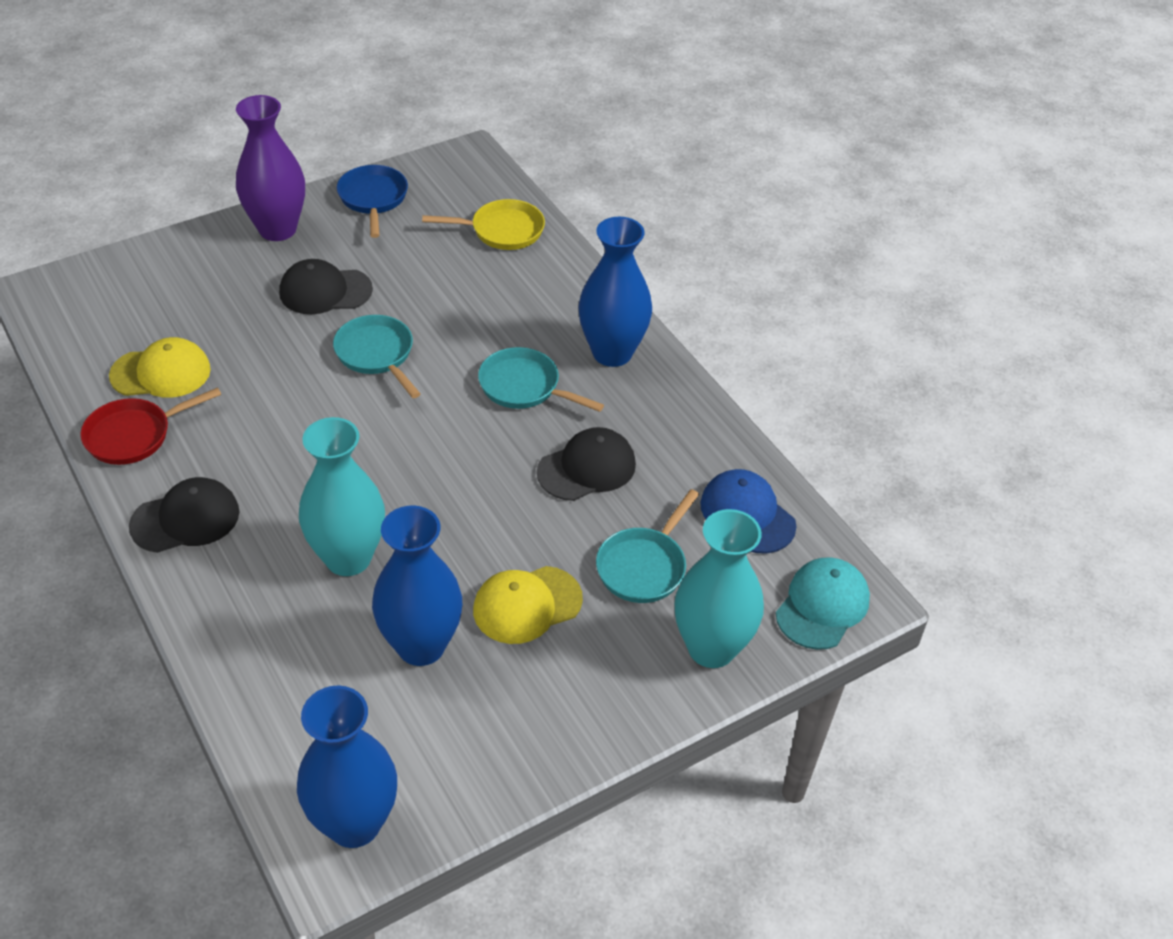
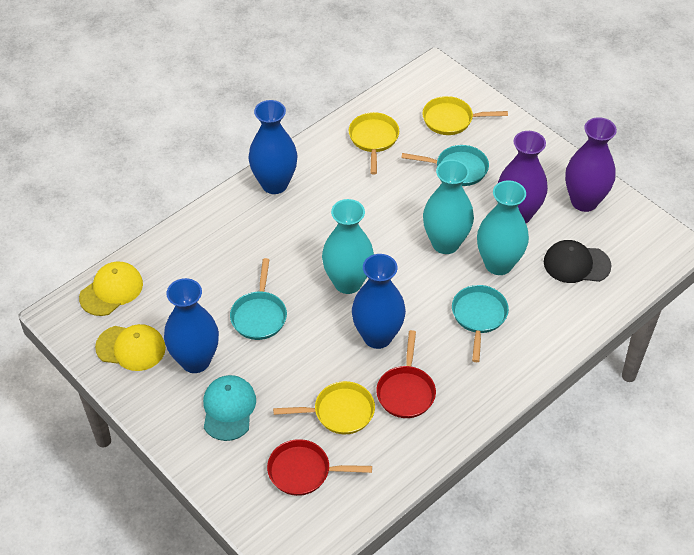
black cap: [129,477,239,553] [279,259,373,314] [537,427,636,501] = 3 -> [544,240,612,283] = 1
blue cap: [700,469,797,554] = 1 -> none = 0
blue pan: [337,165,408,238] = 1 -> none = 0
purple vase: [236,95,305,241] = 1 -> [498,131,548,223] [565,117,617,212] = 2
red pan: [80,387,221,465] = 1 -> [267,439,372,496] [376,330,436,418] = 2
turquoise vase: [299,417,385,576] [675,509,764,668] = 2 -> [322,199,374,294] [423,160,474,254] [477,180,529,275] = 3
yellow pan: [422,199,545,250] = 1 -> [273,381,375,434] [349,112,399,174] [422,96,508,135] = 3

